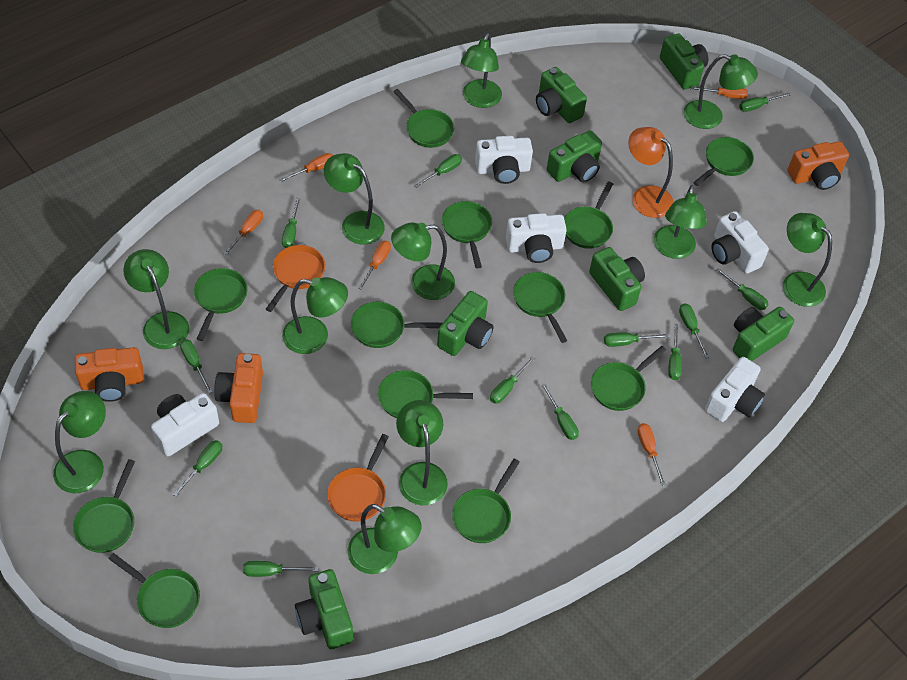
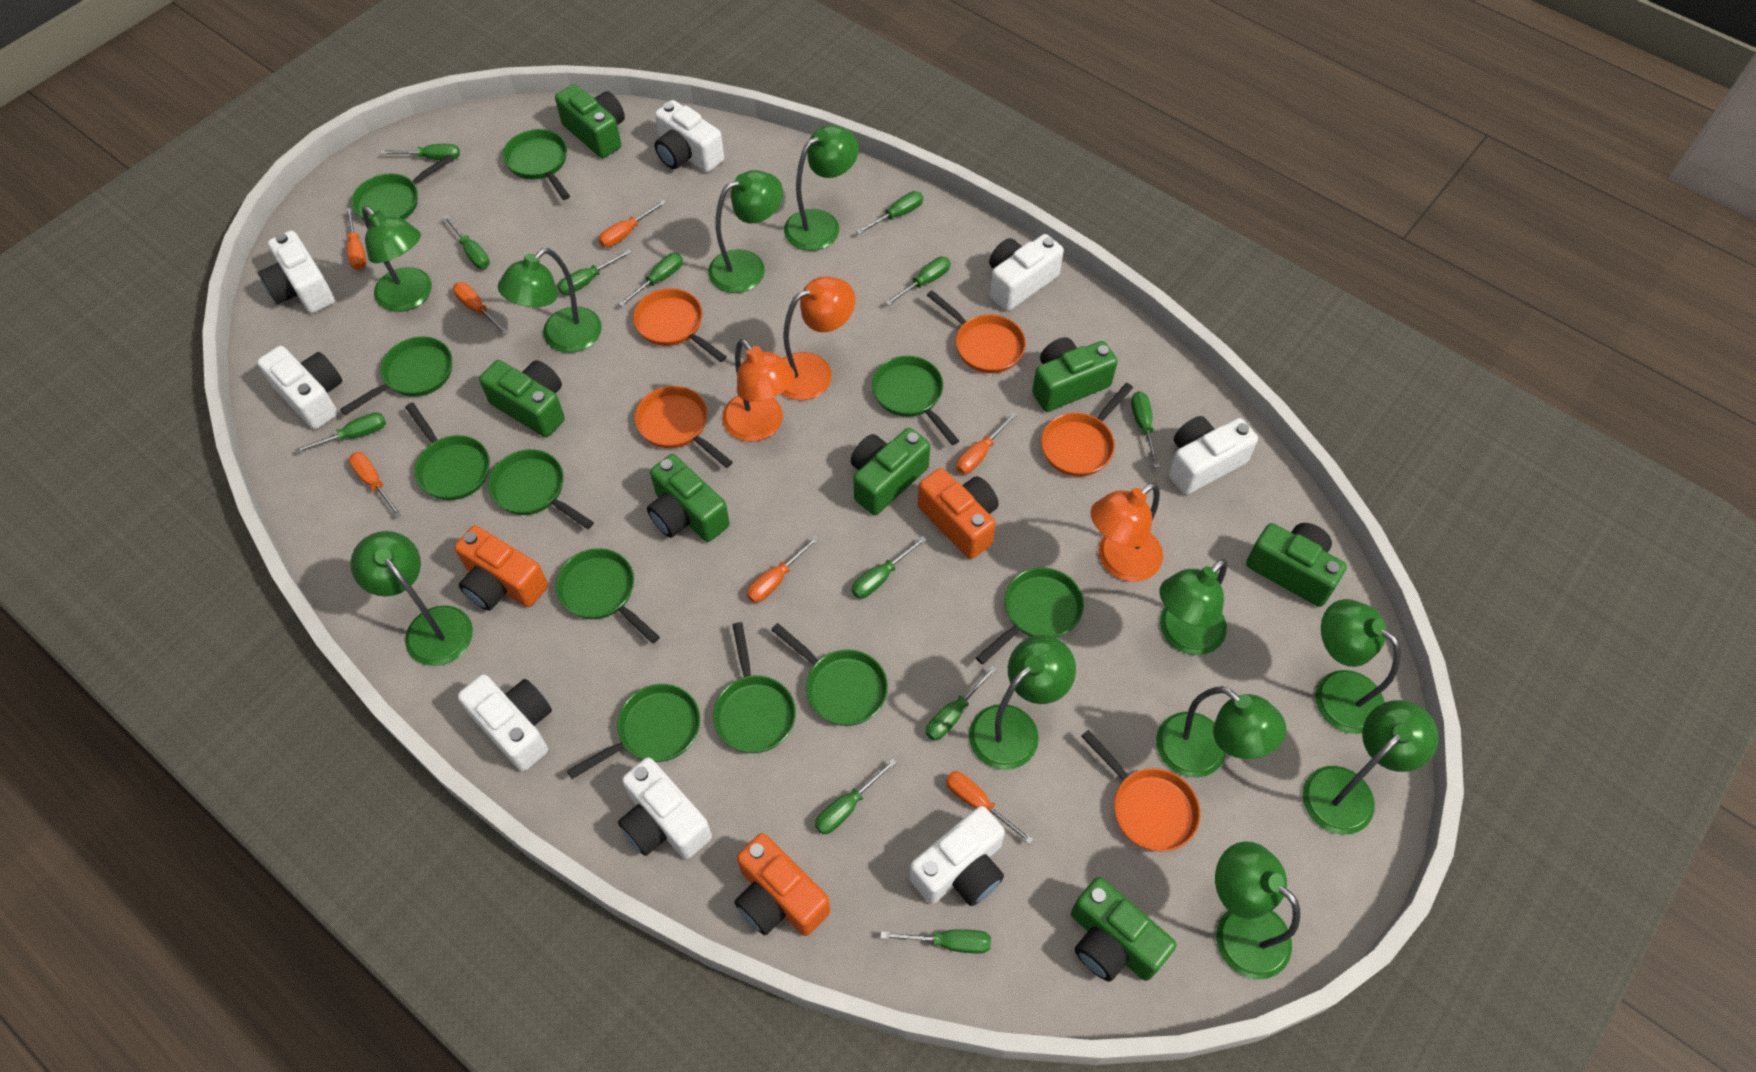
green pan: [73,459,135,553] [109,553,200,628] [194,268,248,341] [351,302,442,348] [378,370,473,418] [393,89,454,148] [442,201,492,269] [452,458,520,543] [513,272,567,343] [564,181,613,249] [591,346,666,411] [693,137,754,186] = 12 -> [340,337,452,415] [351,155,454,220] [405,402,490,500] [488,449,594,529] [503,129,570,200] [556,548,660,644] [567,684,700,779] [713,622,796,753] [771,623,888,726] [872,356,959,445] [976,567,1084,665] = 11
orange lamp: [628,127,674,218] = 1 -> [722,339,795,442] [781,276,855,400] [1090,483,1163,582] = 3
orange pan: [266,245,325,312] [327,434,389,522] = 2 -> [633,288,727,362] [635,386,733,468] [927,290,1026,373] [1041,383,1133,477] [1081,730,1200,852] = 5
orange screwdriver: [223,210,263,256] [279,153,333,182] [358,241,391,290] [637,423,666,486] [691,87,748,99] = 5 -> [346,208,366,270] [349,452,402,517] [453,282,508,335] [599,200,666,247] [747,536,819,603] [946,771,1034,844] [956,412,1017,474] = 7
white camera: [151,393,219,456] [475,136,533,184] [506,213,567,263] [705,357,765,422] [712,211,769,274] = 5 -> [257,346,342,429] [258,231,335,313] [458,674,552,771] [618,757,712,859] [654,100,724,172] [909,806,1005,906] [989,234,1064,311] [1169,416,1258,495] = 8

